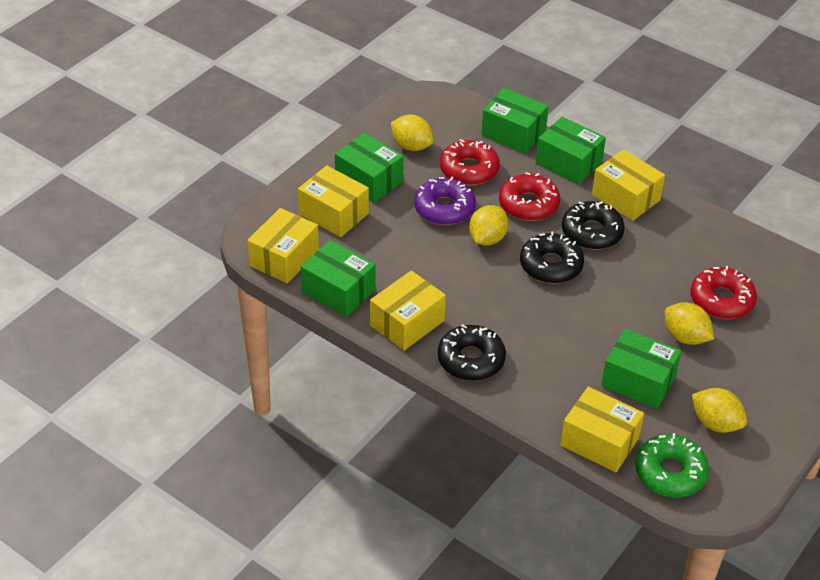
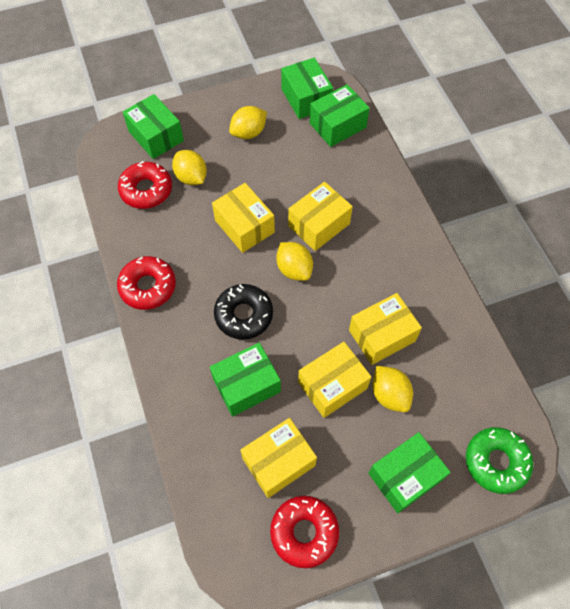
black donut: [438,324,506,381] [520,231,584,283] [562,201,625,250] = 3 -> [214,284,273,340] = 1
purple donut: [414,177,476,225] = 1 -> none = 0

